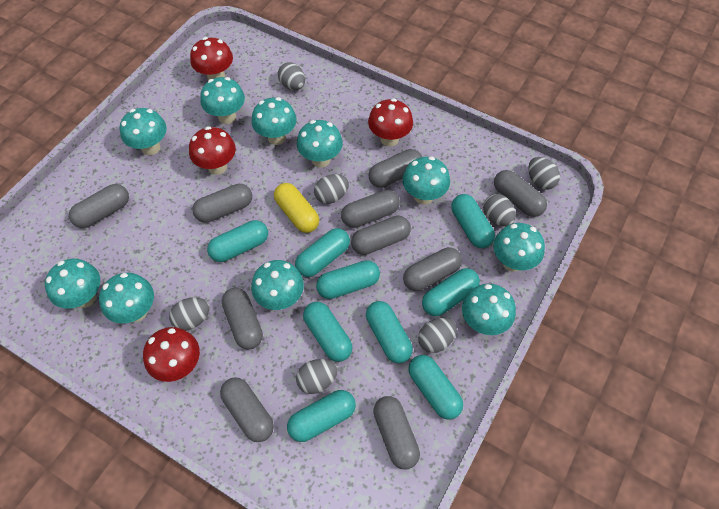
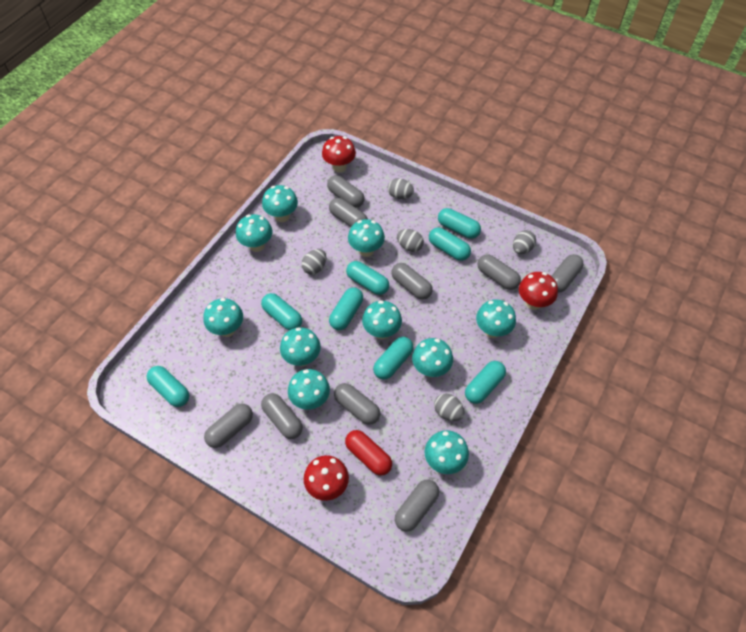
grey capsule: [69,184,129,228] [192,184,252,223] [220,377,274,442] [222,288,263,350] [341,190,400,228] [351,216,411,255] [368,149,422,188] [373,396,420,470] [403,247,462,291] [494,170,547,217] = 10 -> [204,404,253,448] [261,393,303,439] [327,175,364,208] [329,198,368,227] [334,383,380,425] [391,263,433,299] [395,479,439,532] [477,254,521,290] [551,254,583,293] = 9
grey egg: [169,297,210,331] [278,62,305,90] [296,359,338,394] [314,174,349,204] [418,318,457,353] [483,194,516,226] [528,157,560,190] = 7 -> [302,249,326,274] [388,178,414,199] [397,229,424,252] [434,393,465,421] [513,230,536,254] = 5
red capsule: none = 0 -> [345,430,392,476] = 1
red mushroom: [143,327,200,382] [189,126,236,175] [190,37,233,80] [368,98,413,147] = 4 -> [304,455,349,501] [322,136,356,172] [519,272,558,310] = 3
turquoise capsule: [207,220,268,262] [287,390,356,442] [295,228,350,277] [303,302,353,362] [316,260,380,299] [366,301,413,363] [408,355,463,420] [422,268,480,316] [451,194,495,248] = 9 -> [147,366,189,407] [261,293,302,330] [329,287,363,330] [346,261,389,295] [373,337,413,379] [429,228,471,261] [438,208,481,239] [465,361,506,404] = 8
yellow capsule: [274,183,319,233] = 1 -> none = 0

